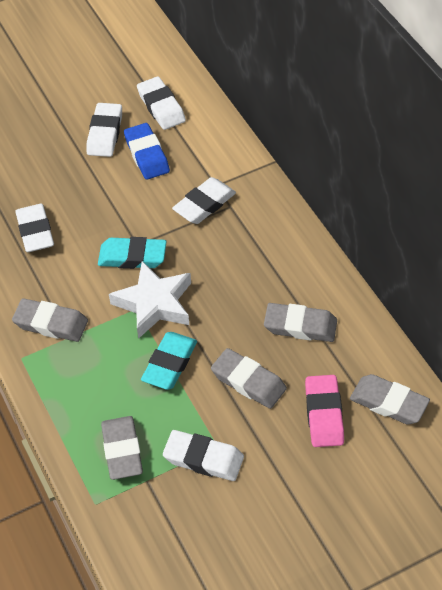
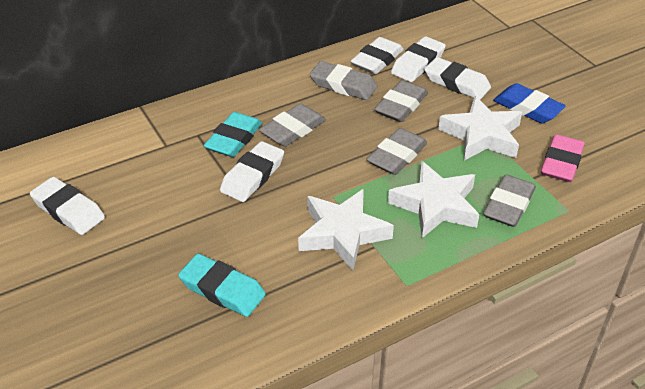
white star: [109,261,191,339] = 1 -> [298,189,394,270] [388,161,479,238] [438,96,522,161] = 3

